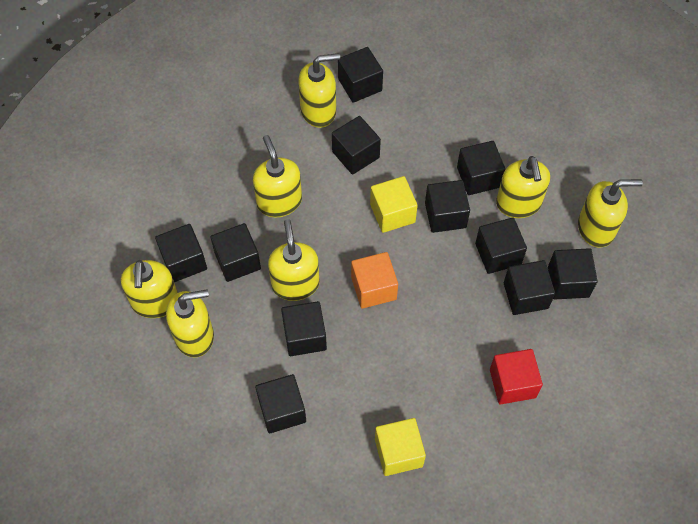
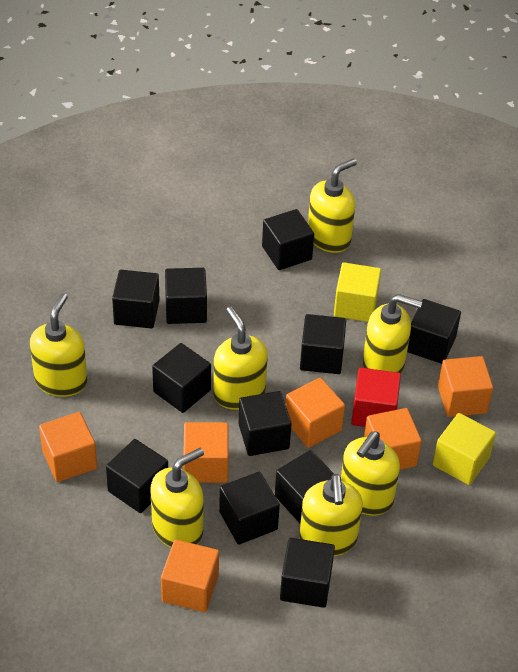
orange cube: [351,252,398,309] = 1 -> [39,412,97,482] [161,540,219,612] [183,422,229,483] [286,377,345,448] [364,408,422,470] [438,356,493,417] = 6

